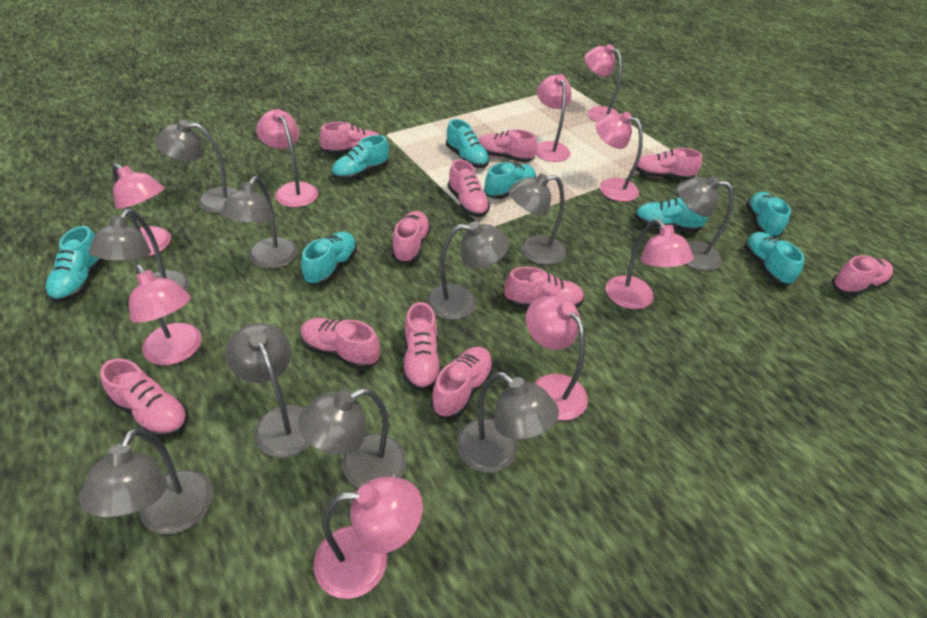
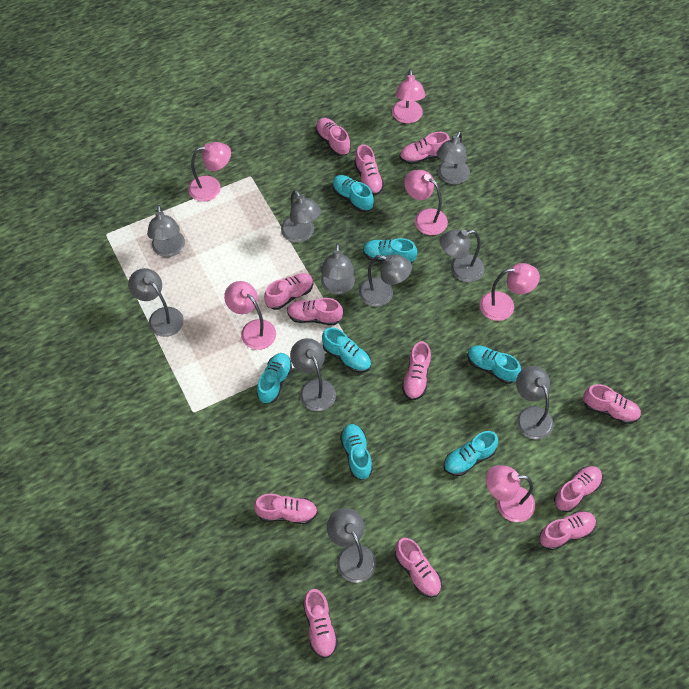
pink lamp: [112,163,171,257] [129,265,202,365] [256,109,318,207] [314,477,423,599] [526,296,588,420] [536,74,571,162] [585,44,622,122] [596,112,643,202] [606,219,693,309] = 9 -> [188,142,231,202] [224,281,276,350] [392,69,426,124] [404,170,448,235] [480,263,540,321] [486,465,535,522] = 6
pink shoe: [100,359,189,438] [301,318,380,369] [320,122,379,154] [392,211,431,263] [403,302,442,391] [431,347,493,418] [448,159,490,217] [479,129,537,162] [504,267,584,308] [636,148,702,180] [832,255,893,296] = 11 -> [254,494,318,524] [264,273,314,310] [287,298,343,325] [303,589,338,658] [316,118,351,156] [354,144,384,195] [395,538,442,598] [400,132,450,165] [402,341,431,400] [540,511,596,550] [554,466,602,512] [583,384,641,424] = 12
turquoise shoe: [45,226,104,303] [301,231,357,285] [331,135,389,180] [446,119,489,168] [484,162,536,199] [635,197,708,232] [744,232,804,286] [746,192,791,238] = 8 -> [257,353,292,404] [322,327,371,373] [332,175,374,212] [340,424,373,480] [363,238,417,264] [444,431,498,476] [467,345,521,384] = 7

